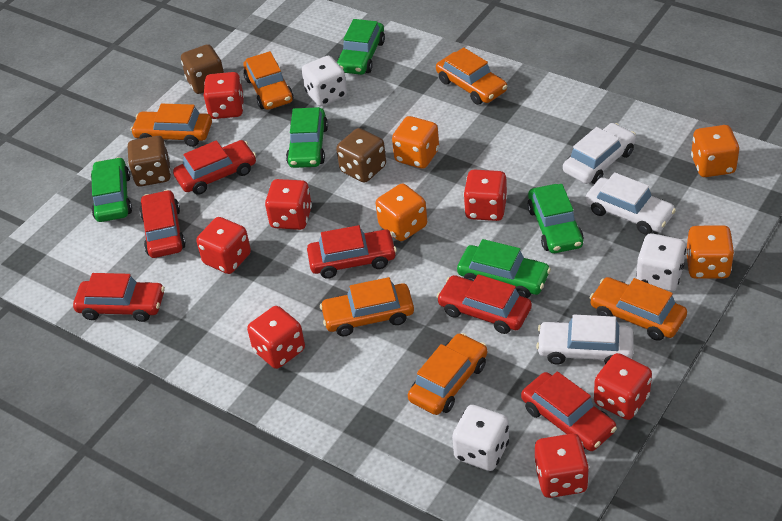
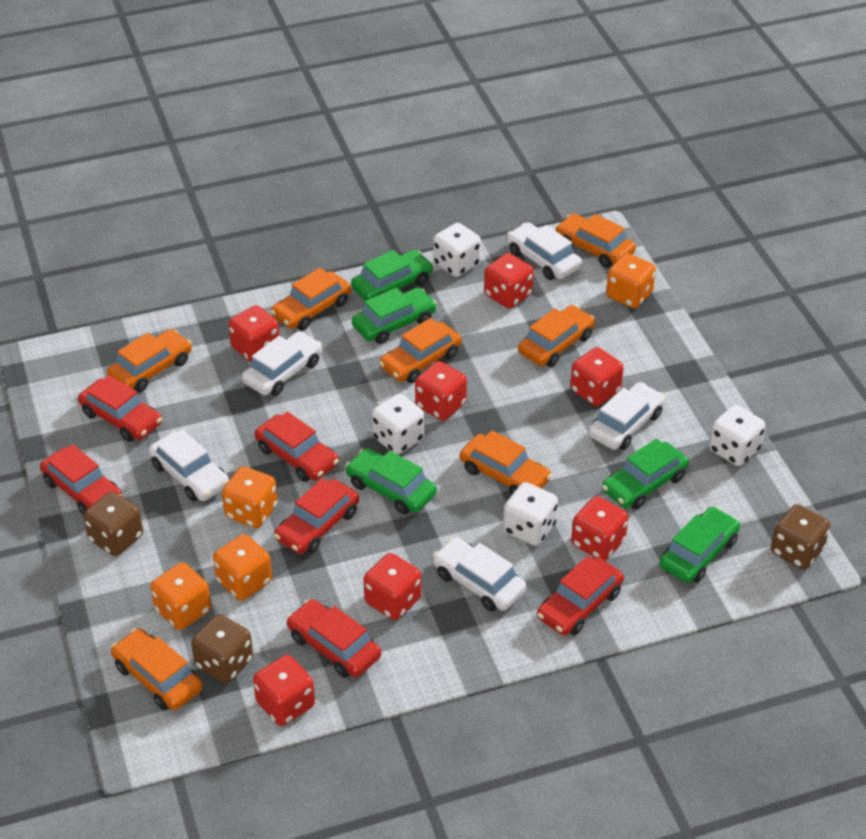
orange car: [130,104,212,147] [243,51,294,110] [320,277,414,336] [408,333,487,415] [436,47,507,105] [590,277,687,341] = 6 -> [107,329,192,392] [111,628,203,710] [271,268,351,330] [379,318,462,383] [460,430,552,495] [518,305,595,367] [555,213,636,268] = 7
white car: [536,315,634,365] [563,123,636,184] [585,172,676,235] = 3 -> [149,430,229,502] [242,331,322,396] [432,537,527,612] [507,222,582,280] [588,382,665,450] = 5
white dice: [302,56,347,107] [452,405,509,471] [636,233,686,291] = 3 -> [372,394,425,455] [433,223,481,277] [503,482,558,546] [709,405,765,466] = 4

